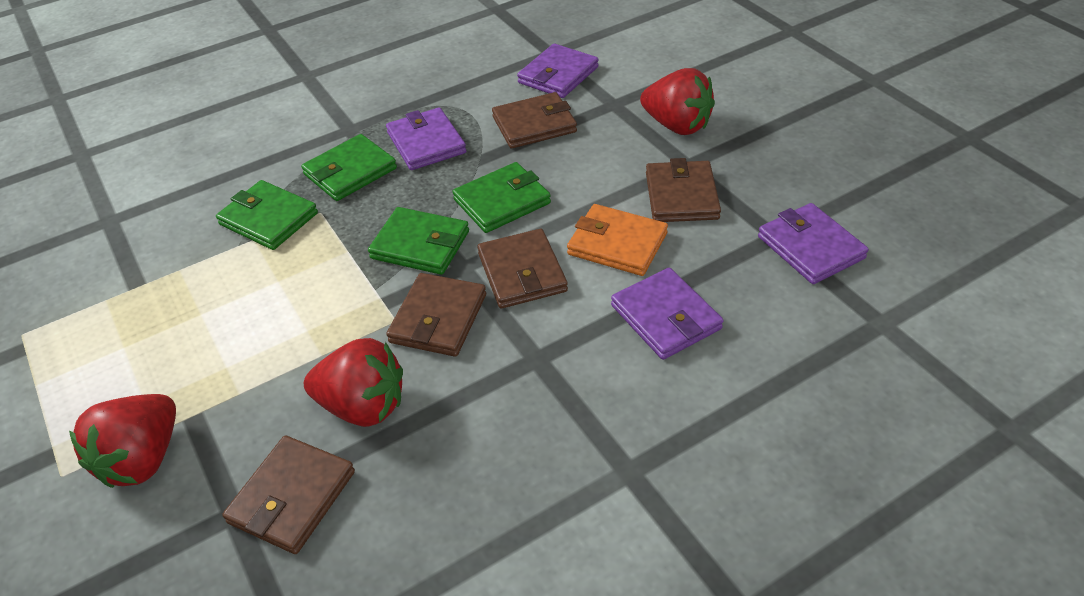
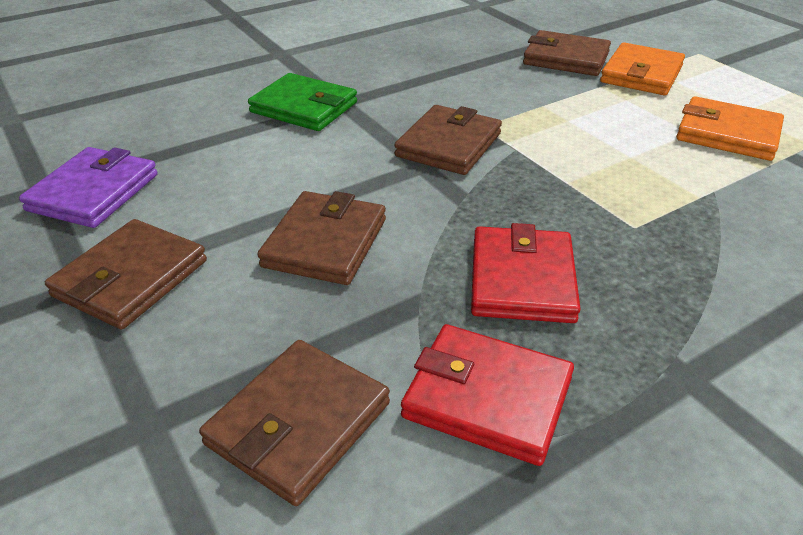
green wallet: [216,180,318,250] [301,134,397,201] [368,207,469,275] [452,162,551,233] = 4 -> [248,73,357,131] = 1
orange wallet: [567,204,668,276] = 1 -> [600,43,685,95] [676,96,784,161] = 2
purple wallet: [386,107,466,170] [517,44,599,98] [611,268,723,360] [758,203,869,284] = 4 -> [19,147,158,228] = 1
red strawberry: [69,394,176,488] [304,338,403,427] [640,68,715,135] = 3 -> none = 0
red wallet: none = 0 -> [401,324,574,466] [471,223,581,323] = 2

